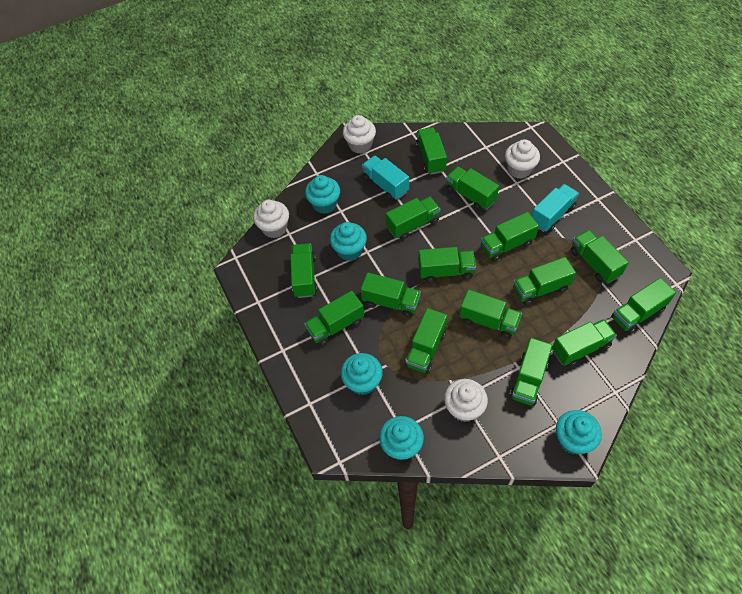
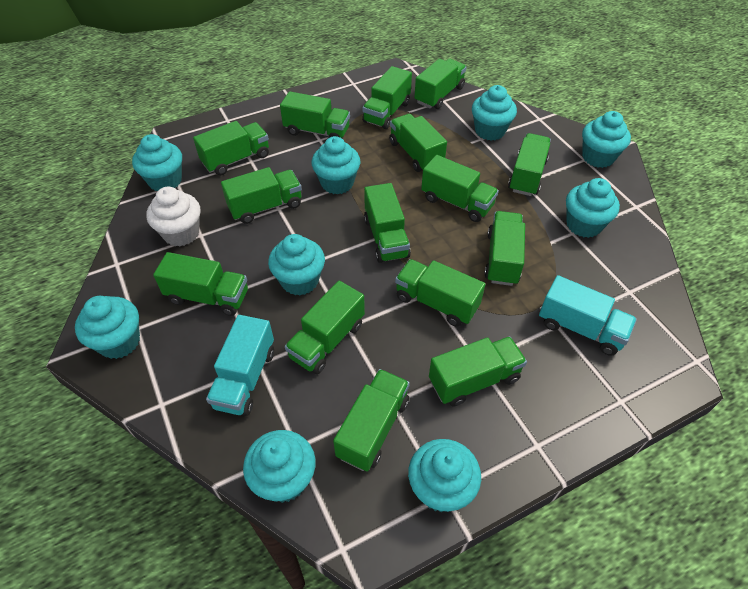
turquoise cupcake: [305,175,340,214] [330,222,367,261] [341,353,383,395] [379,416,424,460] [556,410,602,454] = 5 -> [75,296,140,359] [132,134,182,191] [243,430,316,503] [268,234,325,295] [312,136,360,194] [408,439,481,512] [472,85,517,141] [566,178,620,238] [582,111,631,168] = 9
white cupcake: [253,200,289,238] [343,115,376,154] [444,379,488,422] [505,139,540,179] = 4 -> [146,187,200,247] = 1

